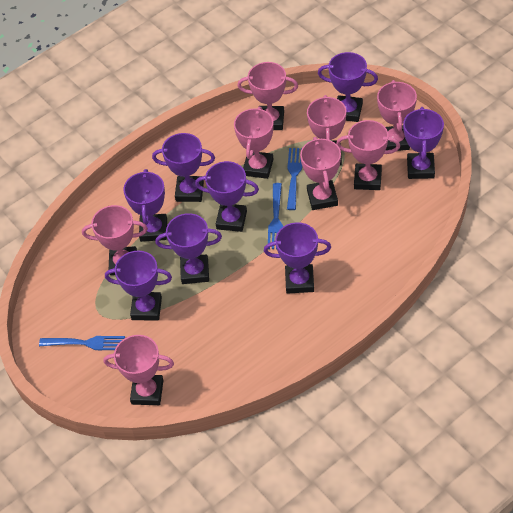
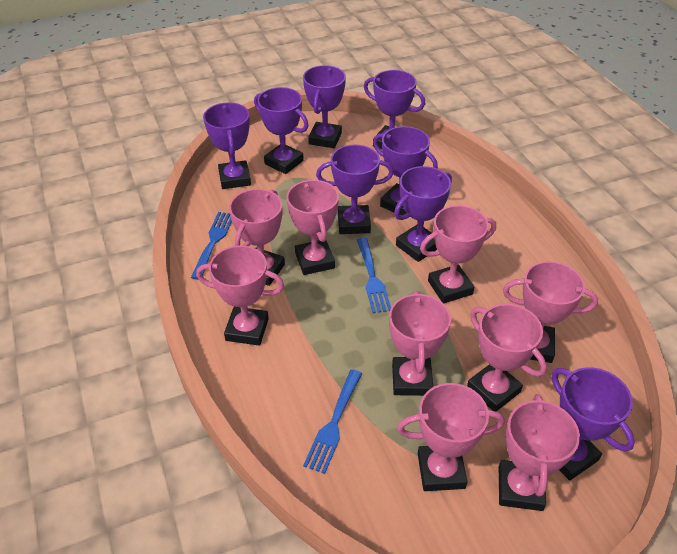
pink trophy: [82,205,148,275] [103,335,174,405] [234,107,274,179] [237,62,298,130] [300,137,341,210] [307,95,346,165] [336,120,400,190] [377,80,417,151] = 8 -> [196,245,284,346] [229,189,285,286] [286,180,339,275] [389,291,451,396] [397,383,505,491] [420,205,496,304] [467,304,547,411] [499,394,580,511] [503,261,598,363] = 9

